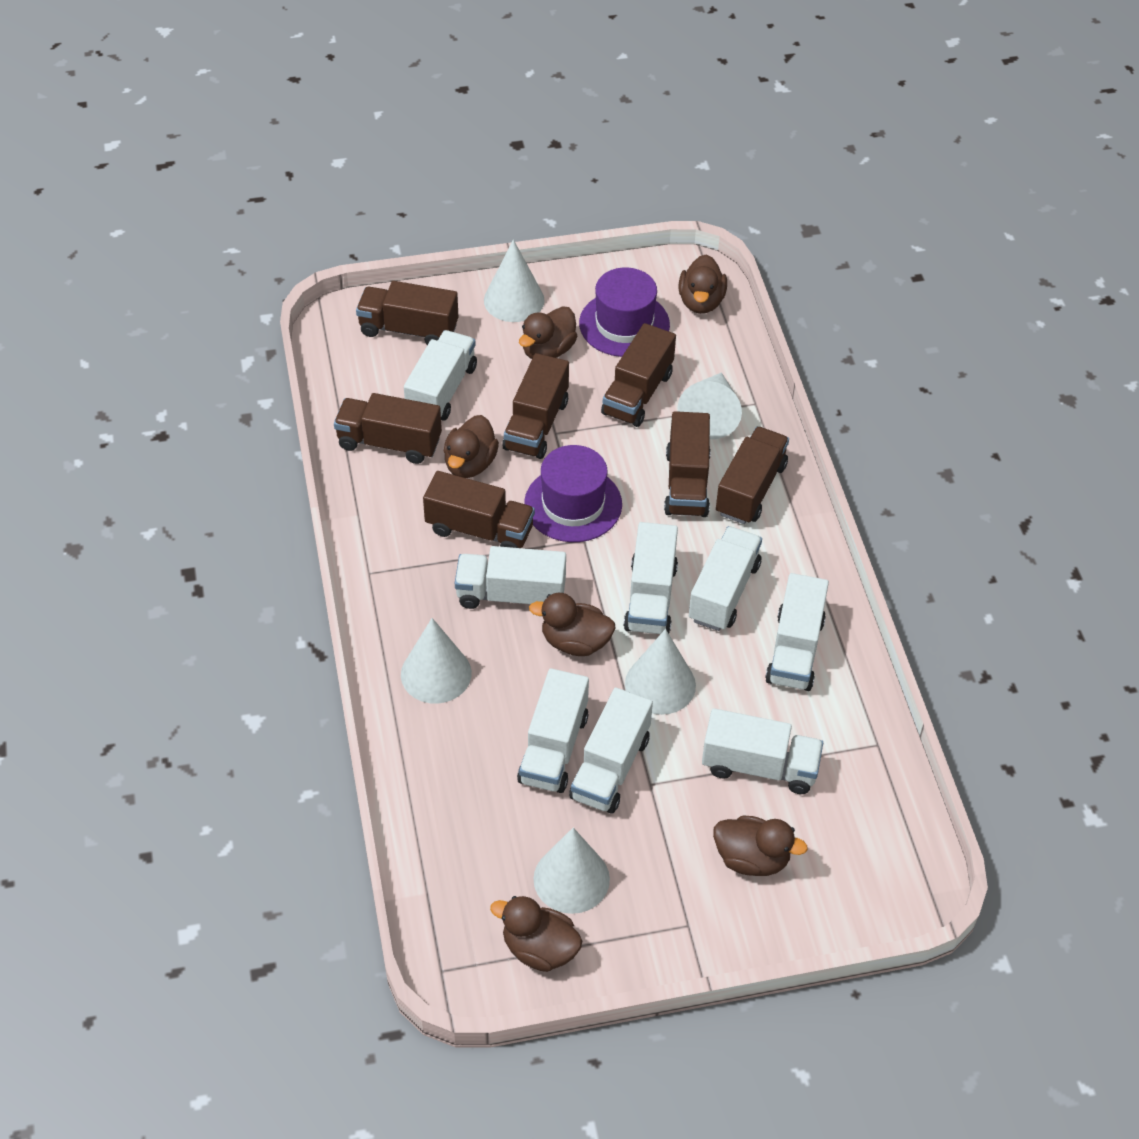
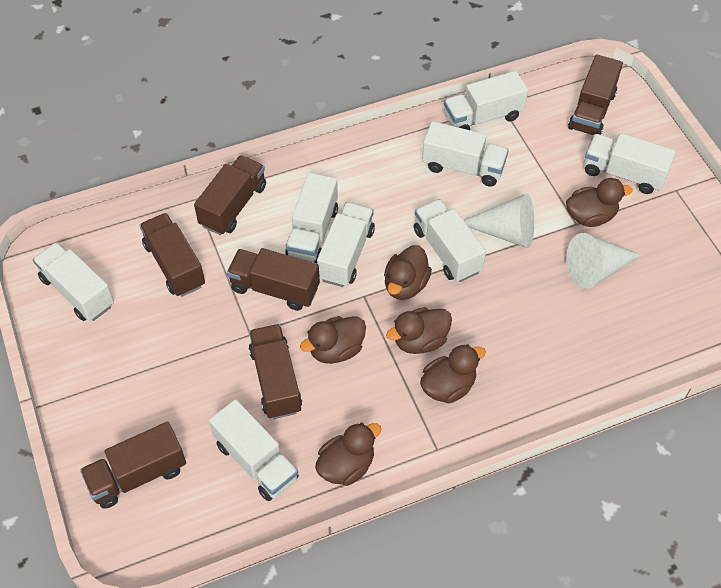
brown truck: [334,393,442,464] [356,281,458,345] [423,471,535,548] [502,353,569,459] [601,323,676,427] [664,411,711,517] [716,427,789,524] = 7 -> [80,422,186,509] [140,213,205,297] [194,155,266,235] [227,248,320,311] [249,324,302,419] [568,54,623,135] = 6
purple hat: [524,445,622,542] [579,268,670,357] = 2 -> none = 0
white cone: [401,618,472,704] [484,239,545,322] [533,828,610,914] [625,629,696,715] [677,372,742,439] = 5 -> [464,193,534,248] [566,233,642,289] = 2

